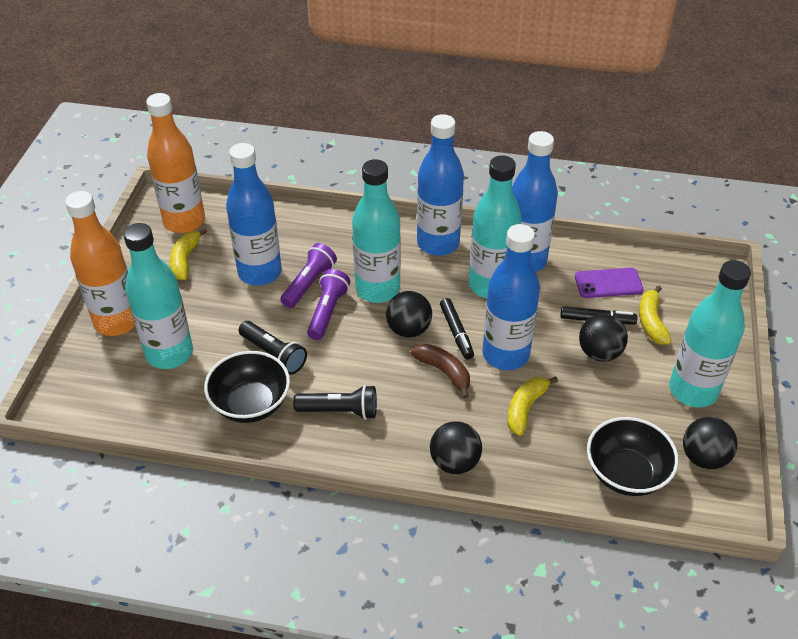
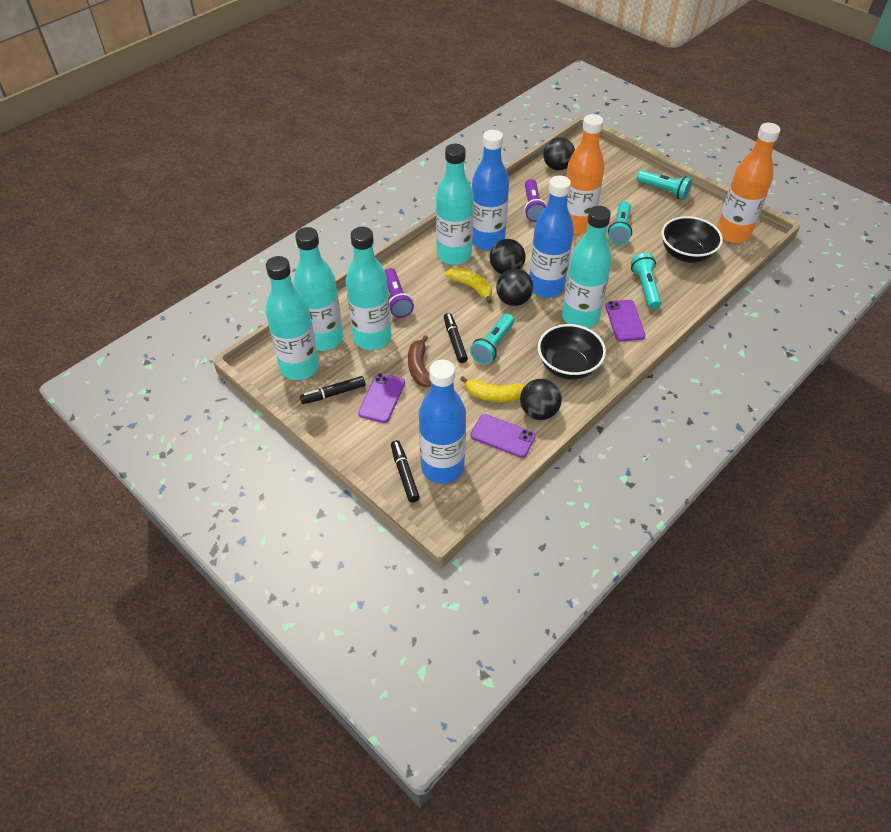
black flashlight: [239,321,307,375] [293,385,377,420] = 2 -> none = 0
black marker: [440,298,474,360] [560,306,638,324] = 2 -> [300,376,365,404] [391,440,420,502] [444,313,468,363] = 3
blue bottle: [226,143,282,286] [417,114,464,256] [482,224,540,370] [512,131,558,272] = 4 -> [419,359,466,484] [472,130,509,250] [529,175,574,298] = 3
purple phone: [575,268,643,298] = 1 -> [358,373,405,423] [470,414,536,458] [605,300,645,342] = 3
turquoise bottle: [123,223,193,369] [352,159,401,303] [469,155,521,298] [669,260,751,407] = 4 -> [266,256,319,380] [293,227,343,351] [346,227,391,350] [436,144,474,265] [562,206,612,328] = 5
turquoise flashlight: none = 0 -> [470,314,514,364] [608,201,632,245] [631,253,661,309] [637,170,692,200] = 4
yellow banana: [170,228,207,280] [508,377,558,436] [639,285,672,345] = 3 -> [446,267,492,304] [460,376,525,402] = 2

